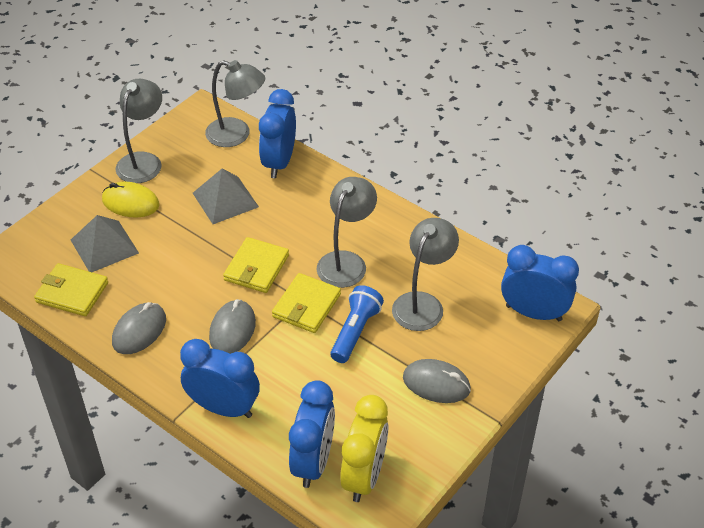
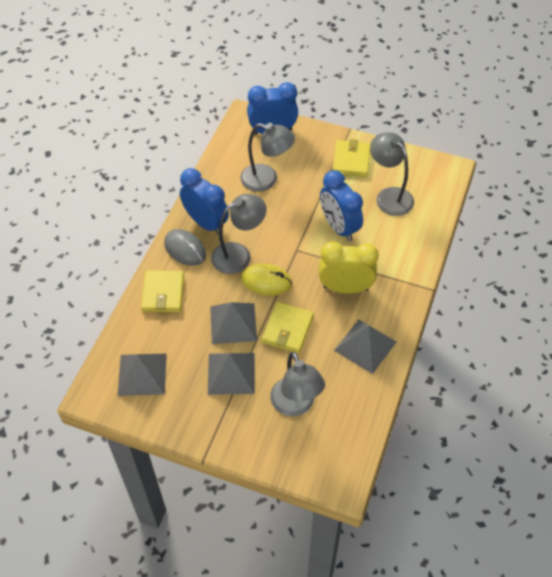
blue clock: [180,339,260,418] [259,89,296,178] [289,380,335,488] [501,245,579,321] = 4 -> [180,168,229,235] [247,82,298,135] [320,170,363,242] = 3
blue flashlight: [330,285,384,363] = 1 -> none = 0
grey mouse: [112,302,166,354] [209,299,256,354] [403,359,471,403] = 3 -> [164,229,206,266] = 1
grey pyramid: [71,215,139,272] [193,169,259,224] = 2 -> [118,354,167,396] [208,353,255,395] [210,302,257,344] [334,320,396,374] = 4

